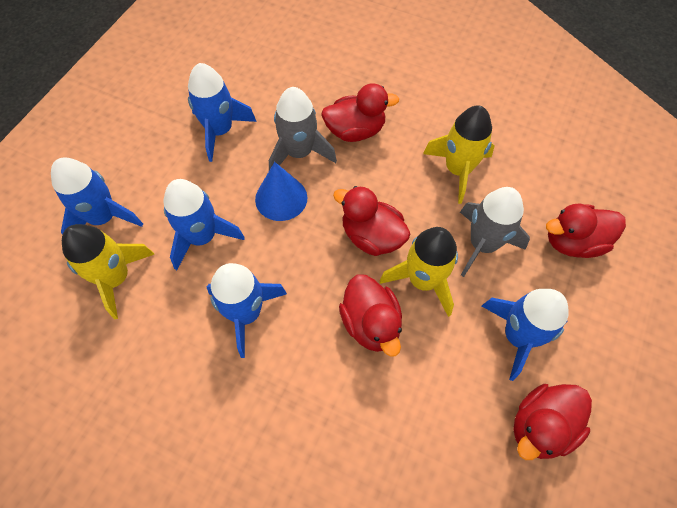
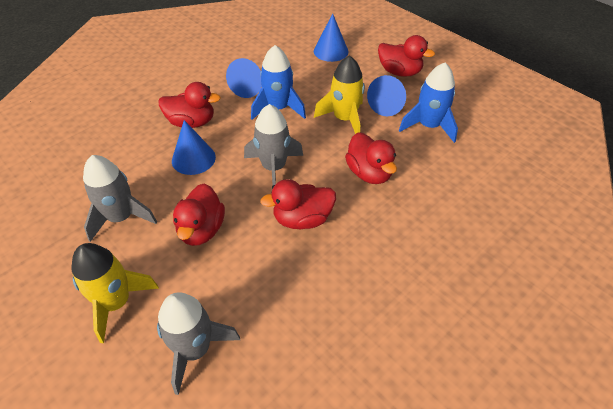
blue cone: [255,162,307,221] = 1 -> [172,120,216,175] [226,58,262,98] [314,13,349,62] [367,75,406,116] = 4
blue rocket: [51,158,143,235] [163,179,245,270] [188,63,257,162] [207,263,287,358] [482,289,569,381] = 5 -> [251,45,306,120] [399,63,458,143] = 2
grey rocket: [269,87,337,170] [460,187,530,277] = 2 -> [83,155,157,242] [157,292,240,395] [244,104,303,185] = 3
yellow rocket: [62,224,154,319] [380,227,458,317] [423,105,495,204] = 3 -> [71,243,159,343] [314,55,365,134] = 2

